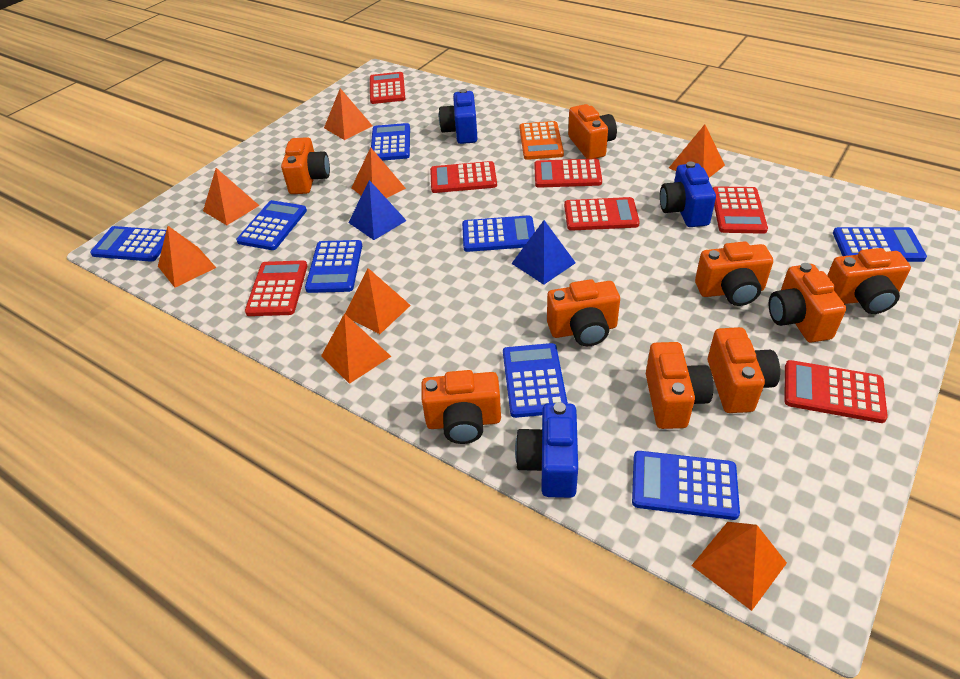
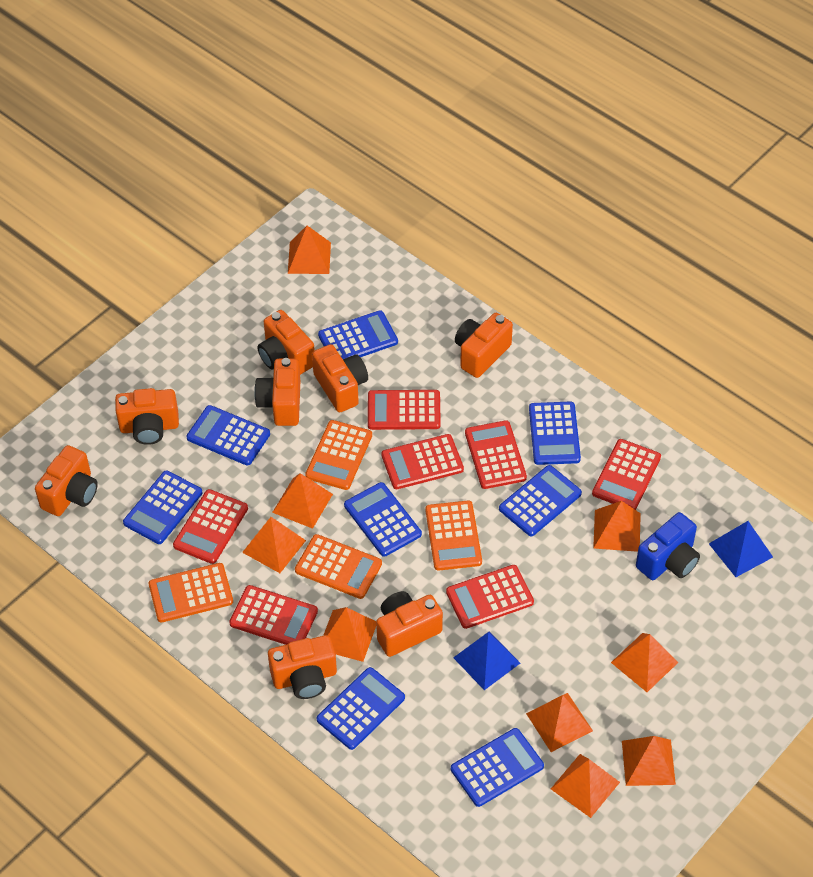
blue camera: [439,89,478,144] [515,402,578,498] [660,162,716,227] = 3 -> [636,512,700,580] = 1
orange calculator: [519,121,564,160] = 1 -> [149,563,233,622] [295,534,382,599] [305,420,372,490] [425,501,482,571] = 4
orange camera: [281,137,330,194] [421,370,501,444] [547,279,620,346] [568,104,617,159] [646,342,713,429] [695,241,773,306] [708,327,780,413] [769,263,846,343] [827,248,911,314] = 9 -> [35,445,98,516] [115,388,179,445] [254,358,300,426] [257,310,315,375] [268,635,337,699] [312,344,368,412] [376,591,443,657] [455,313,513,378] = 8
orange pyramid: [158,226,216,288] [203,168,260,225] [321,313,391,384] [324,88,372,140] [345,268,411,334] [351,147,406,198] [669,124,725,178] [691,522,787,611] = 8 -> [242,517,306,573] [272,473,333,529] [288,226,331,274] [323,607,376,662] [526,693,593,752] [551,754,620,818] [593,501,641,552] [611,633,679,692] [622,736,676,786] = 9

